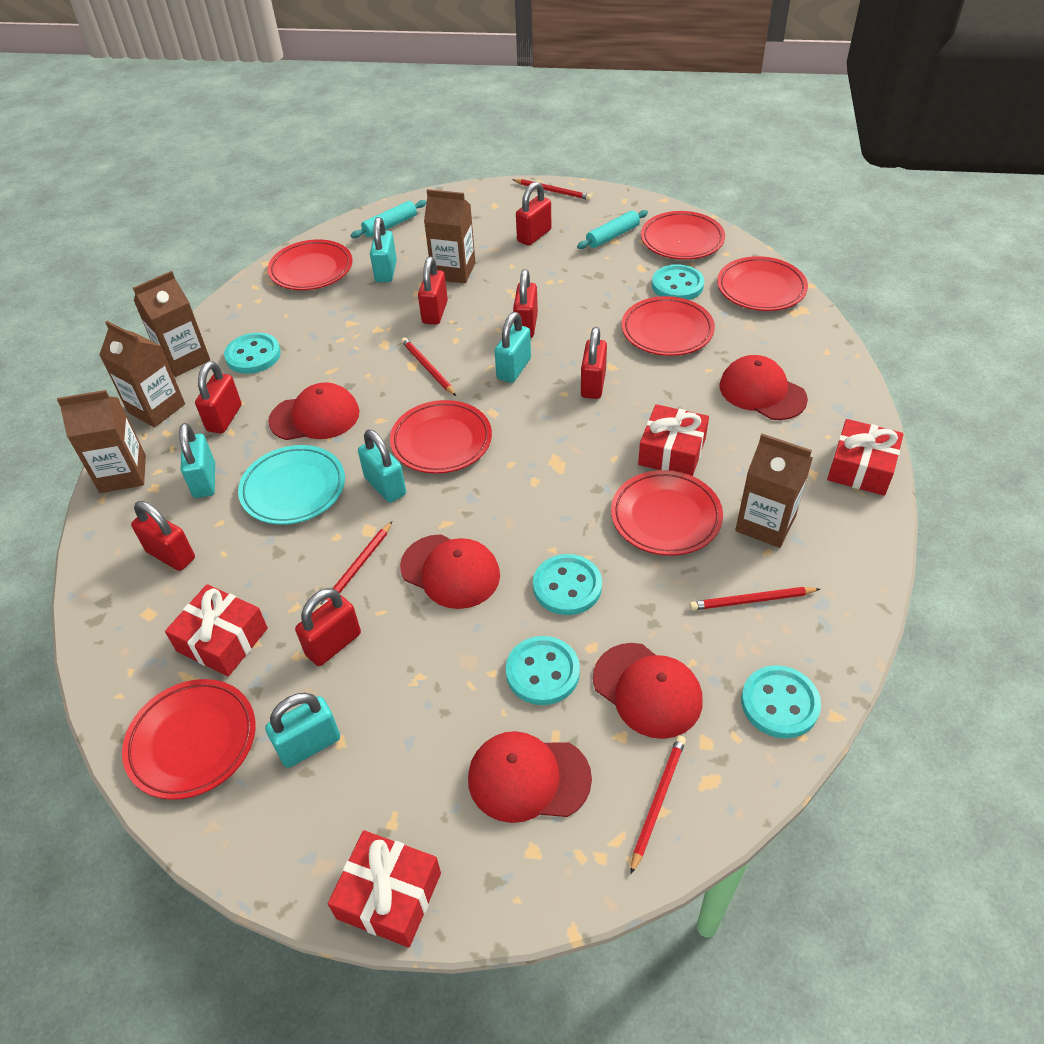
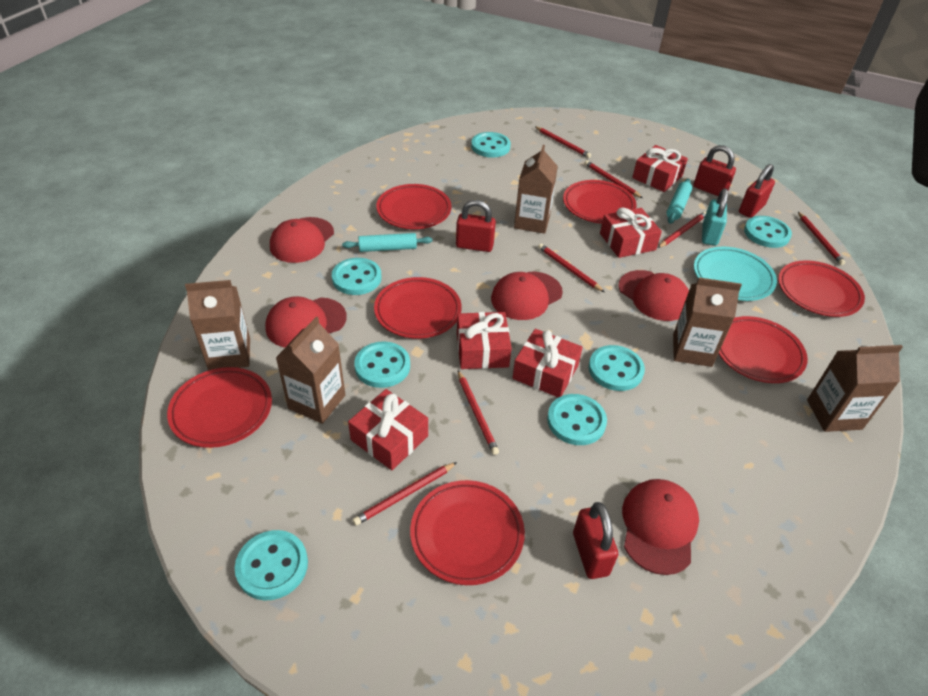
red gift: [165,584,268,676] [328,830,441,947] [638,404,709,476] [827,419,904,496] = 4 -> [348,389,428,470] [457,312,512,369] [512,329,583,398] [600,208,662,258] [632,145,688,192] = 5
red padlock: [131,501,195,571] [195,361,242,434] [295,588,361,666] [418,257,448,325] [513,269,538,338] [516,182,552,246] [581,327,607,399] = 7 -> [456,200,496,252] [573,502,618,579] [693,145,736,196] [739,164,775,218] = 4
red pencil: [317,522,392,609] [401,337,456,396] [512,179,592,200] [630,736,686,875] [690,587,820,610] = 5 -> [353,462,457,526] [458,370,499,455] [535,126,591,158] [538,243,604,292] [584,160,643,198] [658,212,706,248] [798,212,846,265] = 7
turquoise button: [224,333,281,374] [506,636,580,705] [533,554,602,615] [652,264,704,300] [741,665,821,739] = 5 -> [235,530,308,601] [332,258,381,295] [354,341,410,388] [471,132,511,158] [547,394,607,445] [588,345,645,391] [744,216,792,248] = 7
turquoise padlock: [179,423,215,498] [265,693,340,768] [358,429,406,503] [370,217,397,282] [495,312,531,383] = 5 -> [702,188,728,246] = 1

